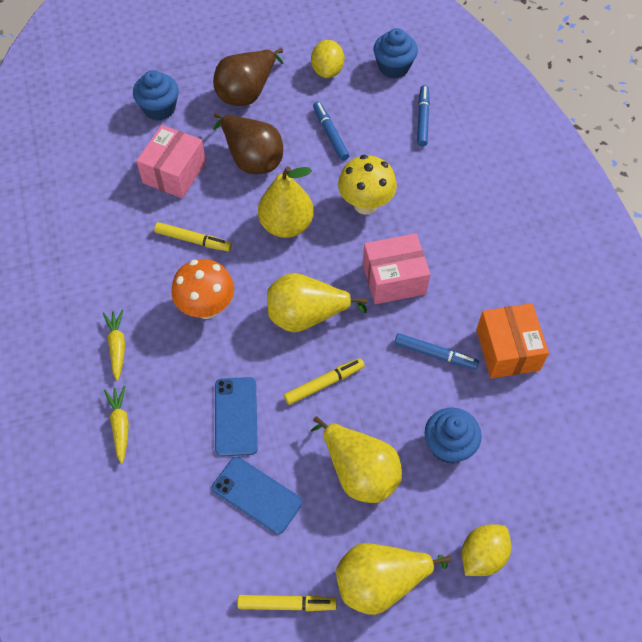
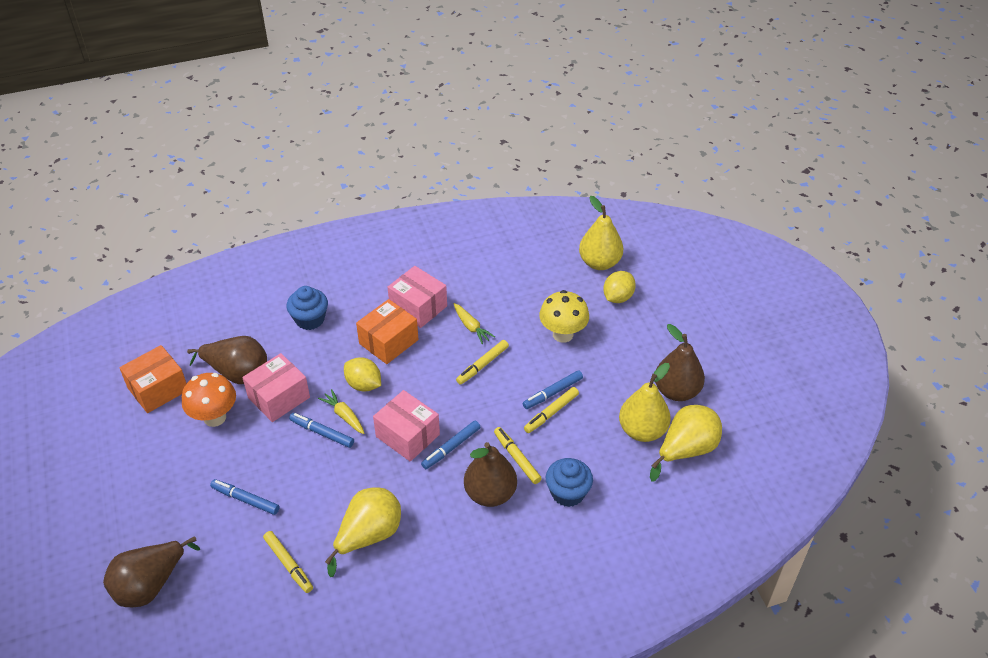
blue cupcake: [133,70,179,121] [374,28,418,79] [425,408,482,464] = 3 -> [287,286,328,330] [546,458,593,507] = 2
blue marker: [313,102,349,161] [394,333,479,370] [417,85,430,147] = 3 -> [210,479,280,515] [289,413,354,448] [421,421,480,469] [523,370,583,409] = 4
blue phone: [212,457,302,534] [215,377,258,457] = 2 -> none = 0
brown pear: [213,48,283,106] [213,113,283,174] = 2 -> [103,536,200,607] [187,336,267,384] [464,442,517,507] [655,324,705,401] = 4
orange box: [476,303,549,378] = 1 -> [119,345,187,413] [356,299,419,364] = 2
pink box: [136,125,206,198] [363,233,430,304] = 2 -> [242,353,310,422] [373,390,440,462] [388,266,447,328] = 3
yellow marker: [154,222,232,251] [237,595,337,611] [284,358,365,405] = 3 -> [263,531,313,593] [456,340,509,385] [494,427,542,484] [524,387,579,433] = 4

